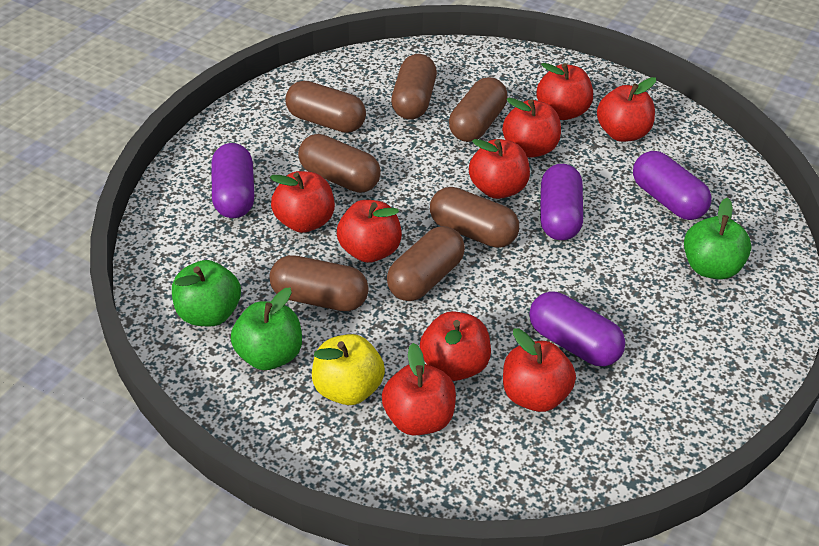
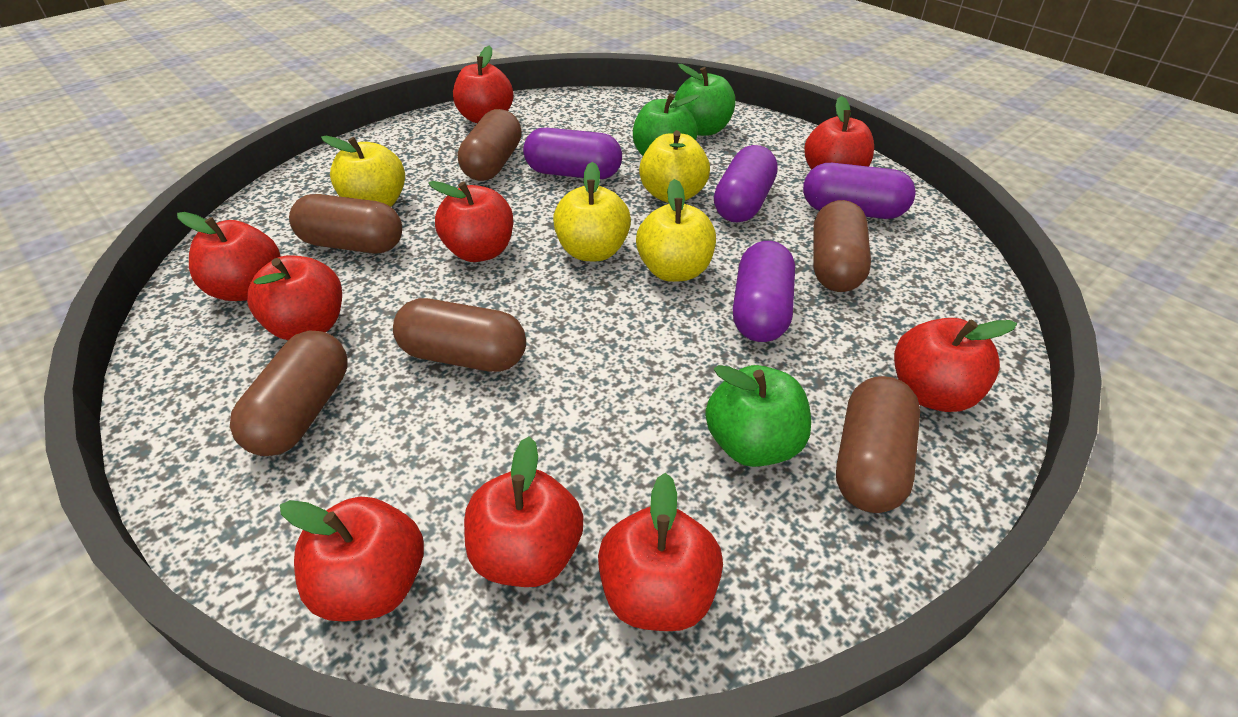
brown capsule: [269,255,369,311] [285,81,366,133] [298,134,381,193] [387,226,465,301] [391,54,437,119] [430,187,519,248] [449,77,508,142] = 7 -> [230,331,347,456] [289,194,402,254] [393,298,526,372] [458,109,522,181] [813,200,871,292] [836,376,920,513] = 6
yellow apple: [312,334,385,405] = 1 -> [321,136,405,207] [553,162,631,261] [636,179,716,282] [639,130,710,203] = 4

